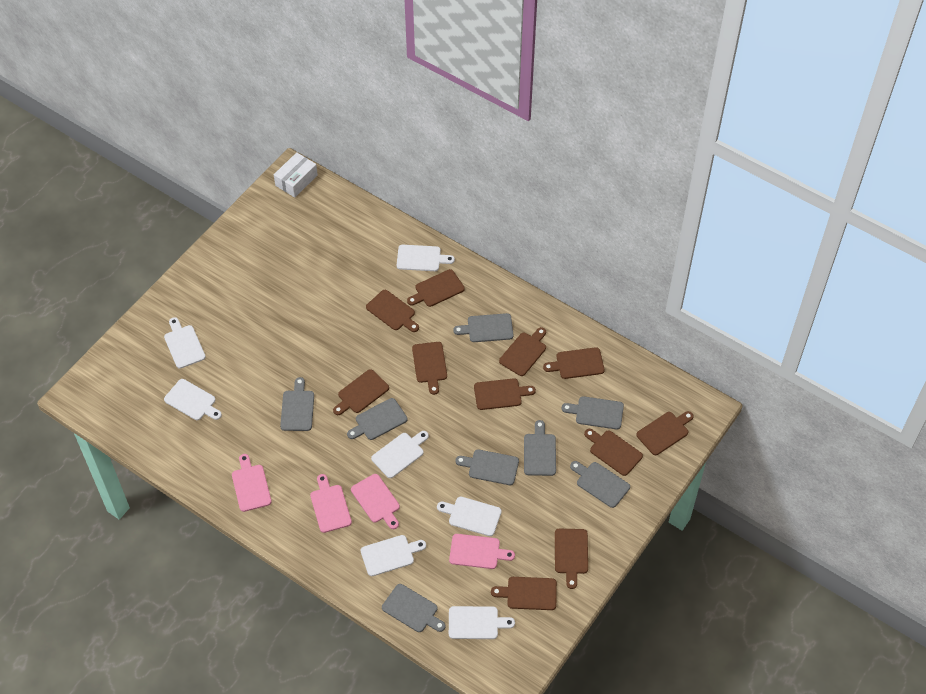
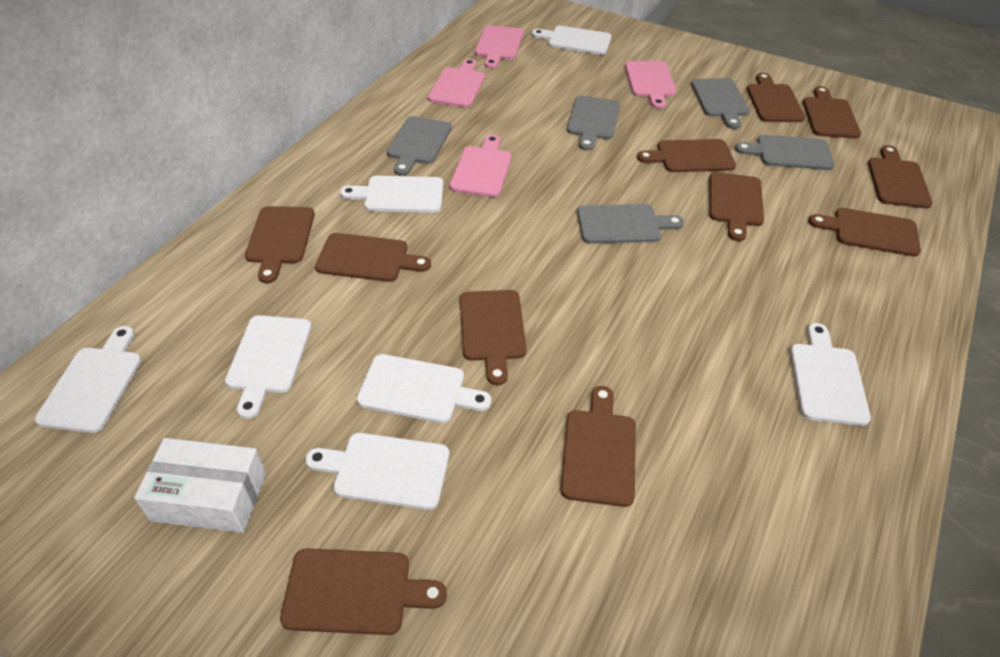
grey cutting board: [280,377,314,431] [347,398,408,440] [382,584,445,632] [453,313,514,342] [455,449,519,485] [524,420,556,476] [562,396,624,430] [570,461,630,508] = 8 -> [387,116,452,176] [567,96,620,151] [577,204,684,244] [691,78,750,129] [735,135,835,170] = 5

